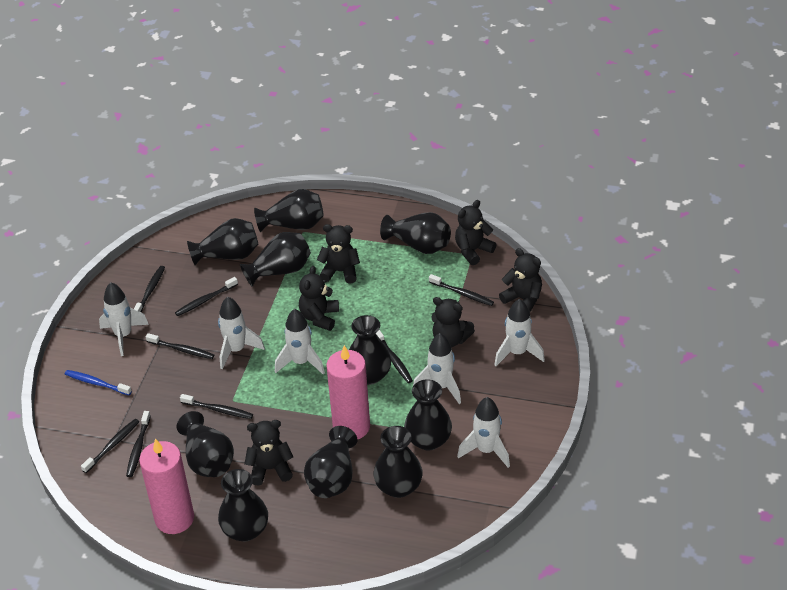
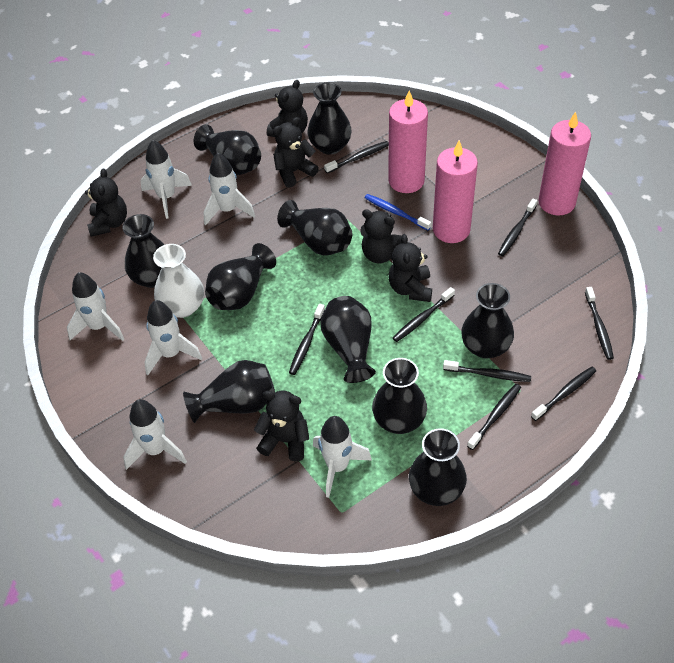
pink candle: [139,438,194,534] [326,345,370,440] = 2 -> [388,90,428,193] [433,140,478,243] [538,112,591,216] = 3
white vase: none = 0 -> [153,244,204,318] = 1

